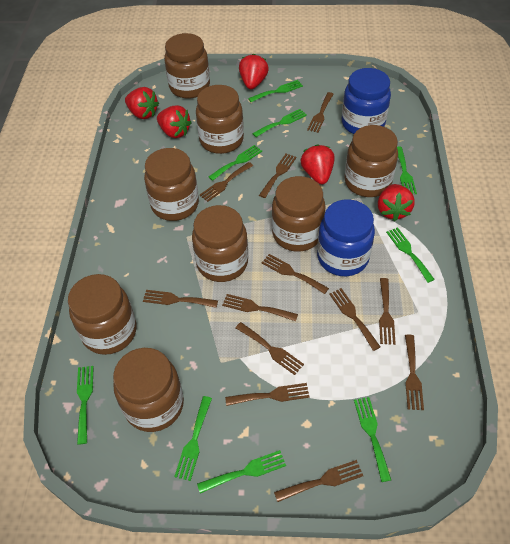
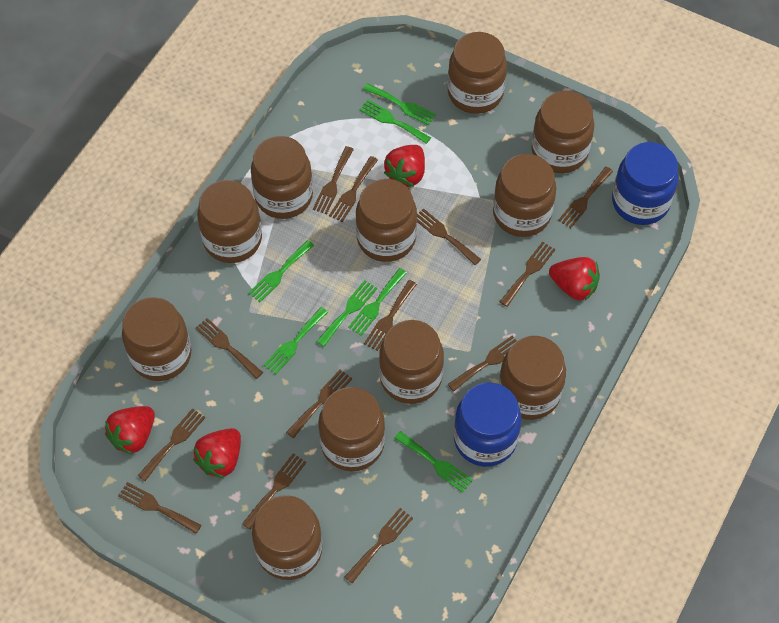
brown fork: [143,290,218,308] [199,162,253,202] [222,294,298,321] [225,383,310,406] [236,322,304,375] [259,153,296,198] [262,254,329,294] [274,460,363,502] [307,92,334,133] [329,288,380,351] [379,278,396,345] [405,335,424,410] = 12 -> [118,482,201,534] [138,408,205,481] [195,318,263,379] [242,453,307,530] [286,369,352,438] [313,146,354,214] [329,156,378,222] [345,508,413,584] [364,280,417,351] [417,208,481,265] [448,336,517,391] [500,242,556,307] [558,166,613,228] = 13
brown jar: [68,274,137,355] [113,348,184,432] [144,148,199,221] [164,33,210,99] [192,205,248,282] [196,85,244,154] [272,176,326,252] [344,125,398,197] = 8 -> [122,297,191,381] [197,180,262,263] [251,136,313,219] [252,495,322,580] [318,387,385,471] [356,179,417,262] [379,320,444,404] [448,32,507,114] [493,154,556,237] [499,336,566,420] [531,91,594,173] = 11
green fork: [77,366,94,445] [174,396,212,481] [197,450,286,493] [209,145,262,181] [248,80,303,102] [252,109,307,137] [354,397,391,482] [386,227,435,283] [397,146,417,194] = 9 -> [249,240,314,302] [264,307,328,374] [316,280,377,347] [348,268,407,336] [360,100,431,144] [363,83,436,126] [394,431,473,493] = 7
red strawberry: [125,87,159,119] [157,105,192,138] [239,54,269,89] [301,144,334,184] [378,184,415,221] = 5 -> [105,406,155,455] [193,428,241,478] [384,145,425,187] [549,257,600,301] = 4

